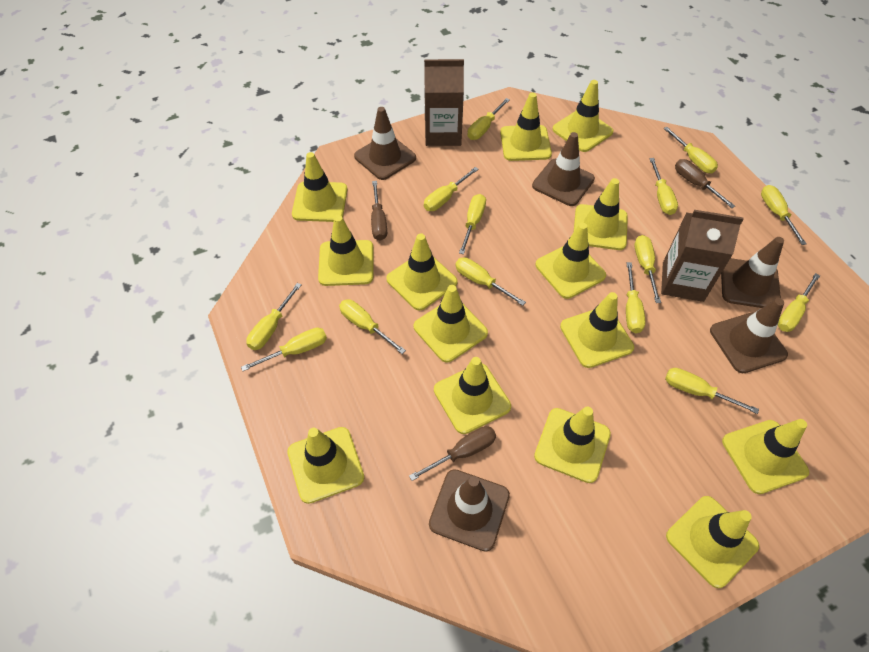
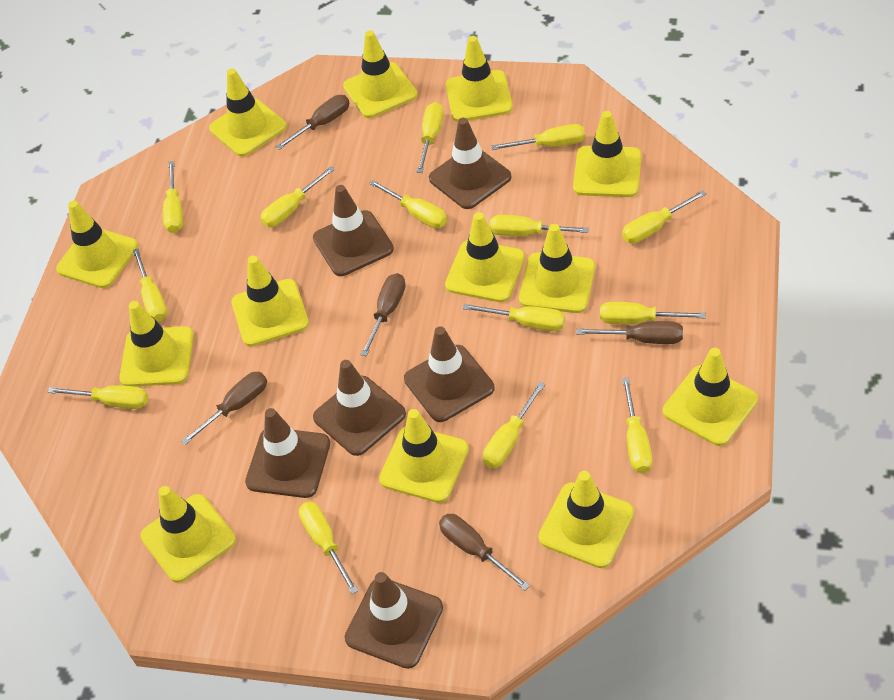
brown carton: [424,59,464,146] [661,210,744,302] = 2 -> none = 0
brown screwdriver: [371,181,387,241] [409,426,496,481] [675,159,735,208] = 3 -> [181,372,267,445] [276,95,350,150] [360,273,406,356] [439,514,530,591] [576,321,683,344] = 5
brown traffic cone: [354,107,416,180] [429,469,510,552] [532,132,595,206] [710,298,788,373] [721,237,784,308] = 5 -> [245,408,330,498] [313,185,394,276] [313,360,406,456] [345,572,443,669] [404,326,495,422] [429,118,512,209] = 6
yellow traffic cone: [287,427,364,504] [292,152,347,222] [318,215,373,286] [386,233,458,311] [413,285,488,363] [434,357,511,434] [500,92,552,161] [534,407,611,483] [535,223,606,299] [552,80,614,152] [560,292,634,368] [573,178,628,250] [666,496,759,588] [722,419,809,494] = 14 -> [56,201,138,288] [119,301,194,387] [140,486,236,583] [209,69,287,157] [232,256,309,347] [343,30,418,118] [379,409,469,503] [445,212,525,302] [446,36,513,122] [519,224,595,313] [538,471,634,568] [573,111,641,197] [663,348,758,446] = 13

